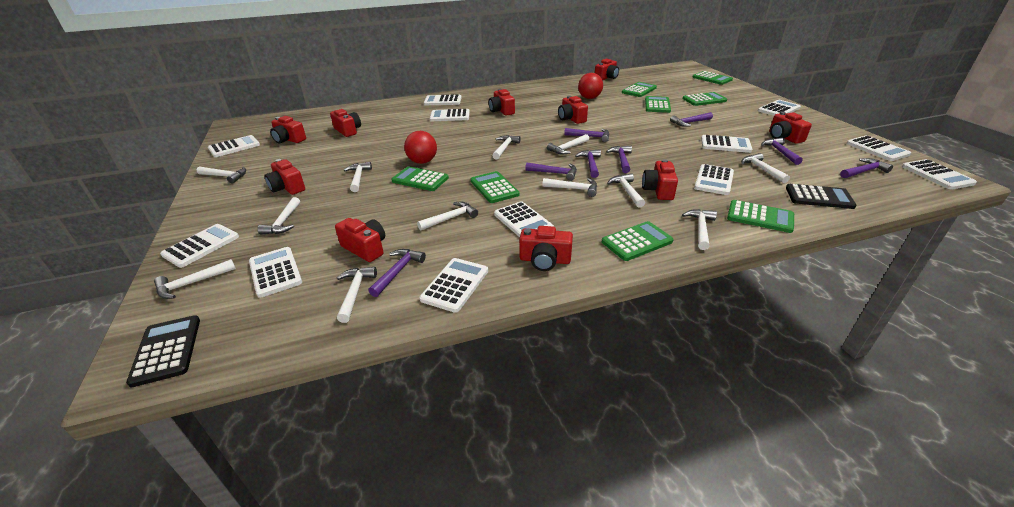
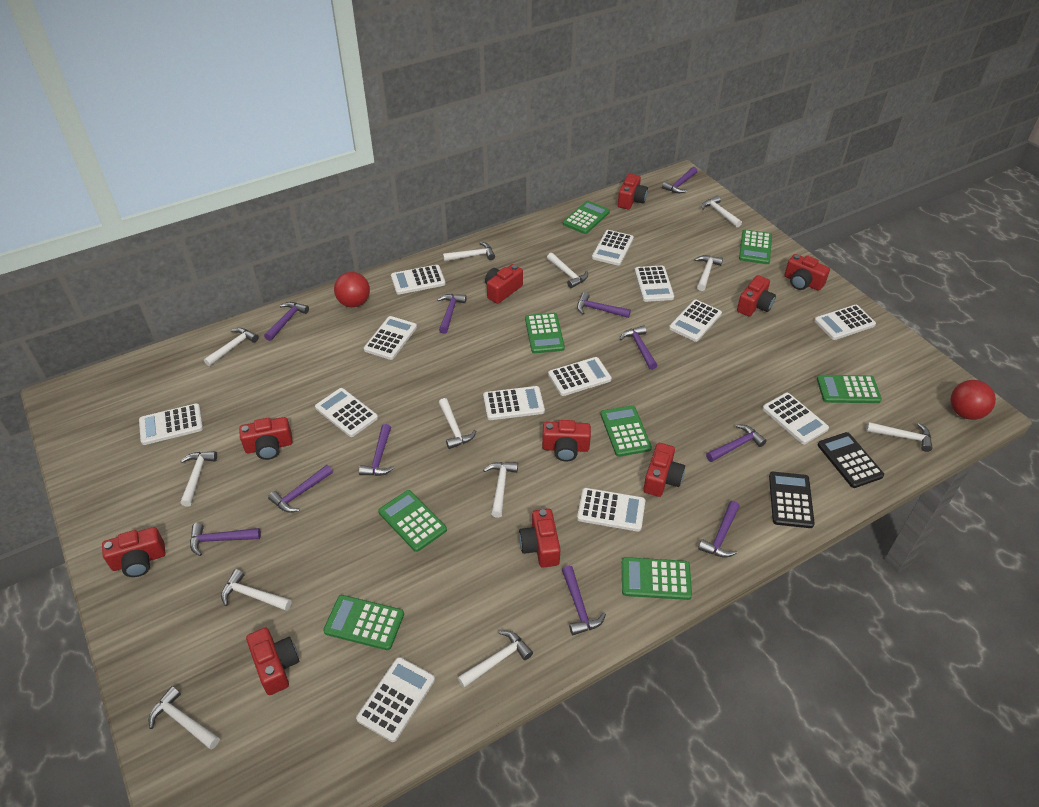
purple hammer: [368,249,426,297] [525,163,577,181] [564,128,609,142] [575,149,601,178] [606,146,632,173] [670,112,713,127] [761,138,803,165] [840,158,893,178] = 8 -> [190,523,261,556] [264,302,309,341] [268,465,333,513] [359,424,394,476] [437,294,467,334] [562,566,606,635] [577,292,631,318] [620,325,657,370] [662,167,697,193] [698,501,740,558] [706,424,767,462] = 11
white calculator: [160,224,239,268] [208,135,260,157] [249,247,302,298] [419,258,488,313] [424,94,462,105] [430,109,470,121] [494,201,554,237] [694,164,734,195] [701,135,752,153] [758,100,801,116] [846,135,911,161] [902,159,977,190] = 12 -> [139,403,203,445] [315,388,378,437] [356,657,435,742] [364,316,417,360] [391,265,446,295] [483,386,545,420] [548,357,612,396] [577,488,645,532] [592,230,634,266] [634,266,674,302] [669,300,722,342] [762,393,829,444] [814,305,876,340] = 13

